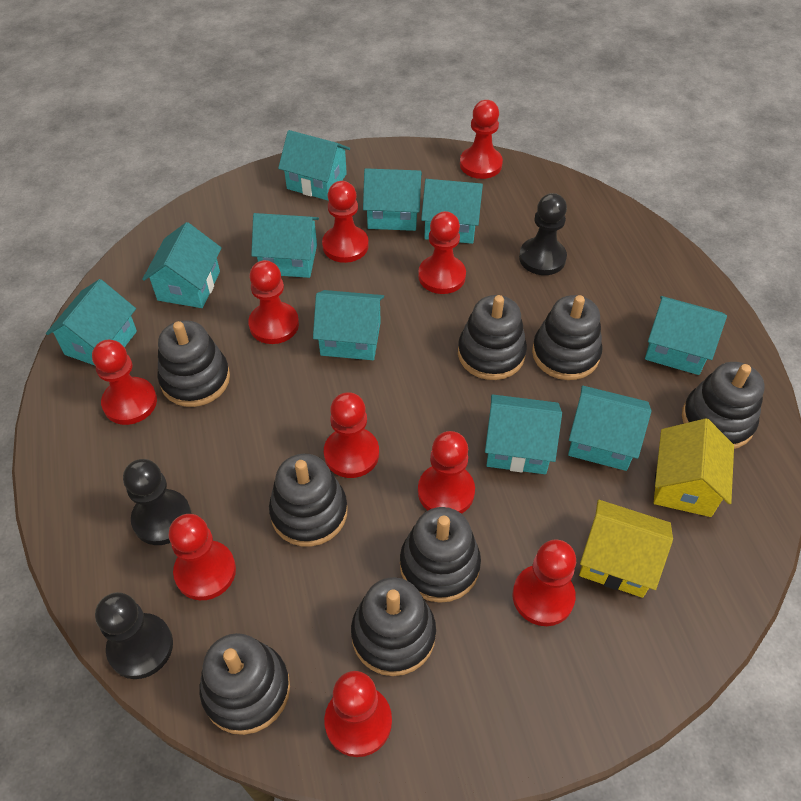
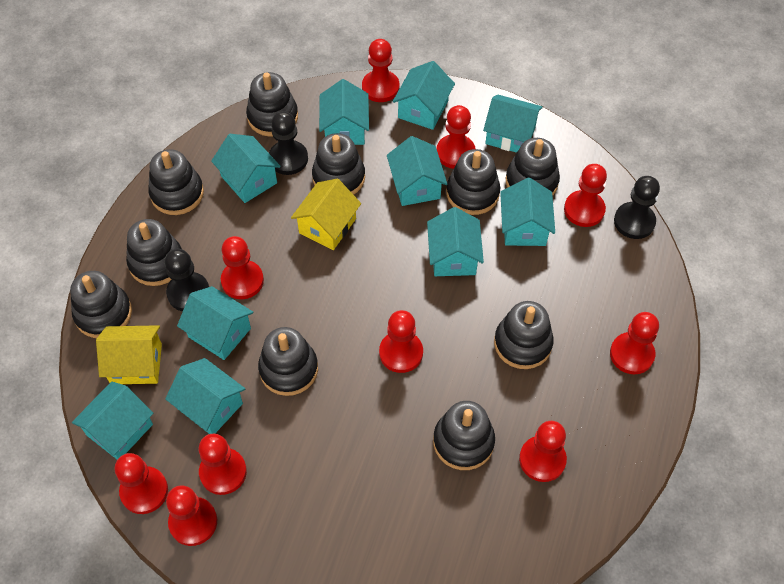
black stacking toy: [158,320,230,407] [199,633,290,735] [269,454,348,547] [351,577,436,676] [400,507,481,603] [458,295,527,380] [532,295,602,380] [682,362,765,449] = 8 -> [70,271,132,338] [126,219,182,286] [148,149,204,215] [246,72,298,137] [258,327,318,396] [312,133,365,195] [433,401,495,470] [446,149,500,215] [494,301,554,369] [506,138,560,196] = 10

